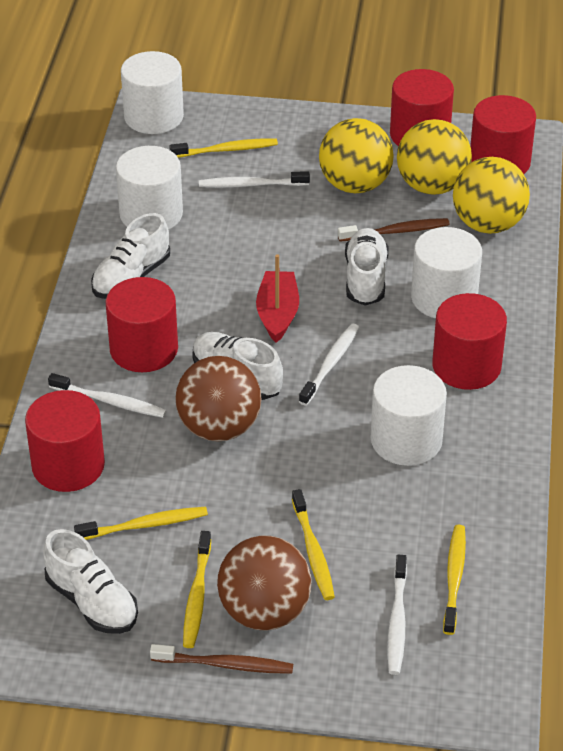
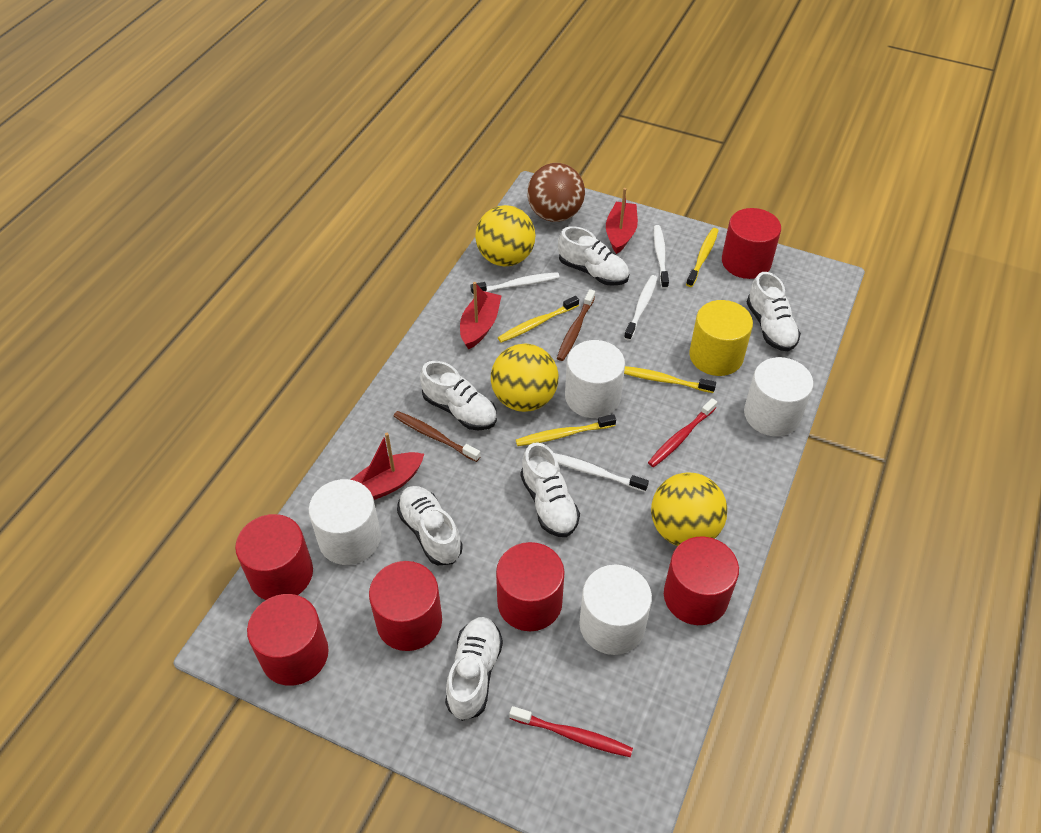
brown ball: [175,356,261,442] [217,535,312,631] = 2 -> [527,163,585,222] = 1
red boat: [256,254,299,343] = 1 -> [350,433,424,500] [460,282,502,350] [606,188,638,254] = 3
red cylinder: [25,390,105,492] [106,277,178,372] [390,69,454,146] [432,293,507,390] [470,95,536,174] = 5 -> [235,514,313,600] [247,594,329,686] [369,561,442,651] [496,542,565,631] [664,536,739,625] [722,208,781,279] = 6
red toothbrush: none = 0 -> [510,706,633,757] [648,398,717,467] = 2
white shoe: [43,529,138,634] [91,213,170,299] [192,332,283,400] [345,228,389,306] = 4 -> [397,486,463,565] [420,361,497,430] [445,617,503,721] [521,442,580,537] [558,226,629,286] [746,272,801,351] = 6
yellow cylinder: none = 0 -> [689,300,753,376] = 1
yellow toothbrush: [74,507,208,540] [169,138,278,158] [183,531,211,648] [292,489,335,600] [443,525,466,635] = 5 -> [498,296,579,343] [516,414,616,446] [624,366,716,393] [686,228,719,287] = 4

